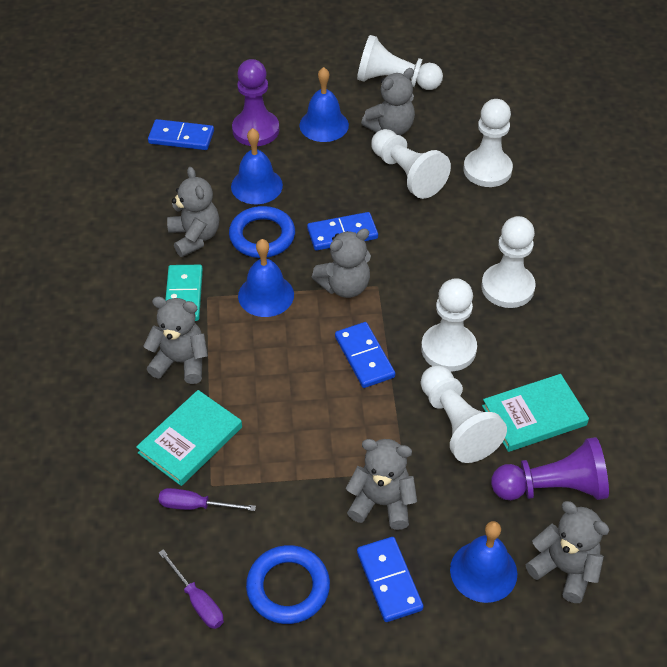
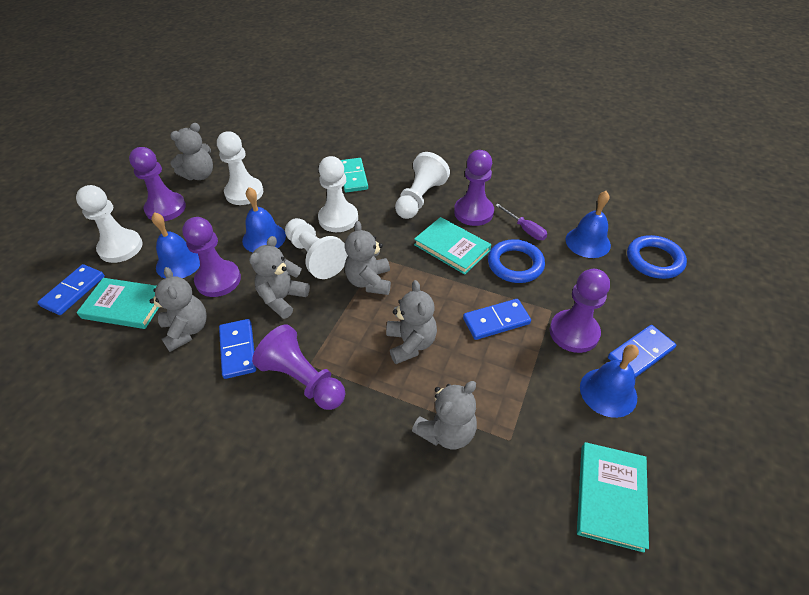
purple pawn: [232,59,279,146] [491,437,609,500] = 2 -> [129,147,186,221] [182,217,241,297] [252,324,345,410] [454,150,494,226] [550,269,610,353] = 5
purple screwdriver: [158,549,224,629] [159,488,256,511] = 2 -> [495,204,547,240] = 1
turquoise book: [136,390,242,486] [482,374,589,452] = 2 -> [77,278,159,329] [414,217,491,275] [577,442,649,553] = 3
white pawn: [357,35,443,90] [371,129,451,199] [421,278,477,371] [421,366,507,463] [463,99,513,187] [481,216,535,308] = 6 -> [76,185,143,263] [217,131,263,205] [285,218,348,279] [318,156,358,232] [395,152,450,219] = 5

